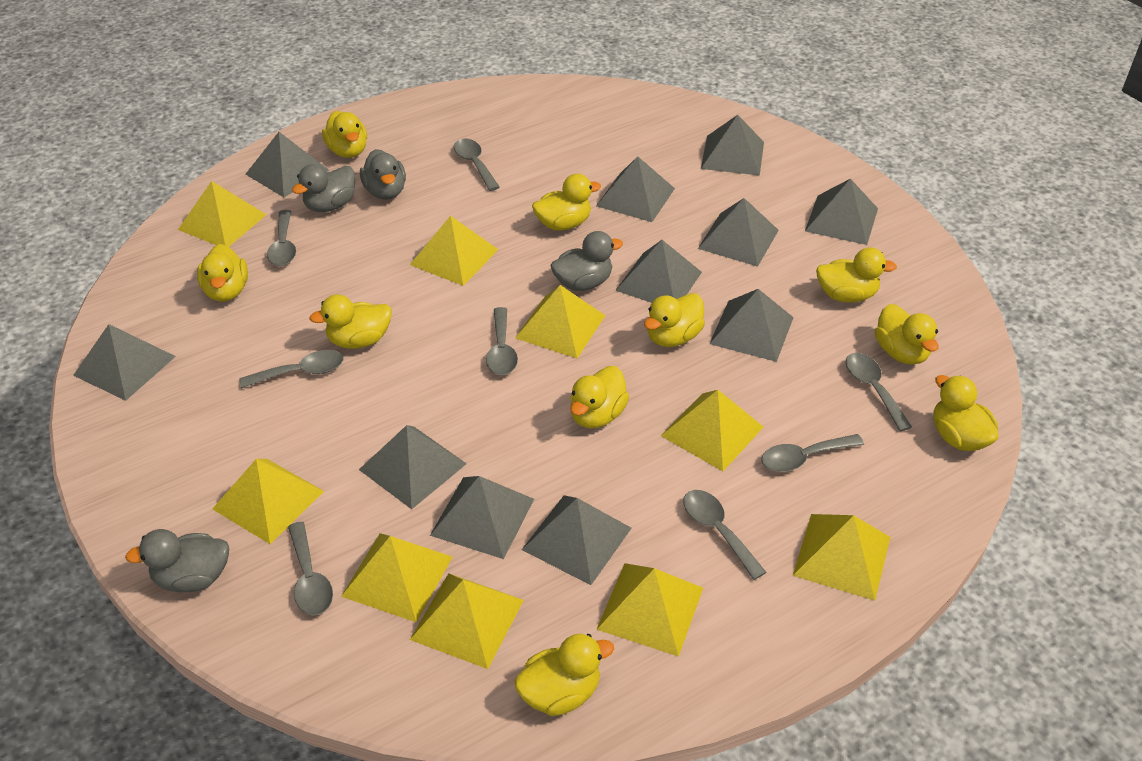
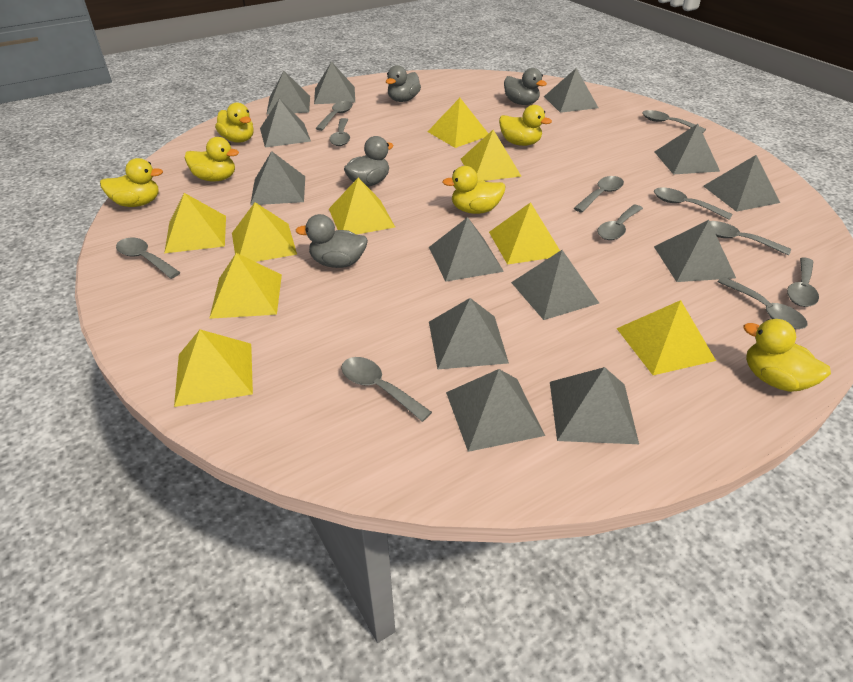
grey pyramid: [73,324,176,401] [246,132,329,197] [359,425,467,509] [430,476,534,559] [522,495,632,585] [596,156,675,222] [615,240,702,303] [698,198,779,267] [701,115,764,176] [709,289,794,362] [805,179,878,245] = 11 -> [250,151,305,205] [260,99,311,148] [267,71,310,114] [314,61,355,104] [429,217,504,282] [429,298,509,369] [446,369,545,452] [511,250,599,320] [544,68,598,113] [550,367,639,444] [654,220,736,282] [655,124,720,175] [703,155,780,212] = 13
grey spoon: [239,350,344,388] [267,210,296,266] [288,522,333,615] [454,139,500,191] [486,307,518,375] [683,490,766,580] [761,434,864,472] [846,353,912,431] = 8 -> [116,238,180,279] [315,101,353,131] [329,118,350,146] [341,357,432,422] [574,176,624,213] [597,205,643,240] [643,110,706,133] [654,188,733,220] [710,221,791,255] [717,277,807,329] [787,257,819,307] = 11
yellow duck: [197,244,248,302] [309,294,392,349] [322,111,367,158] [514,634,614,716] [532,174,601,230] [570,366,629,429] [644,293,705,347] [816,247,897,303] [875,304,939,365] [933,375,999,451] = 10 -> [100,158,163,207] [185,137,239,182] [215,102,254,143] [442,166,506,214] [499,105,552,146] [743,319,831,392] = 6

